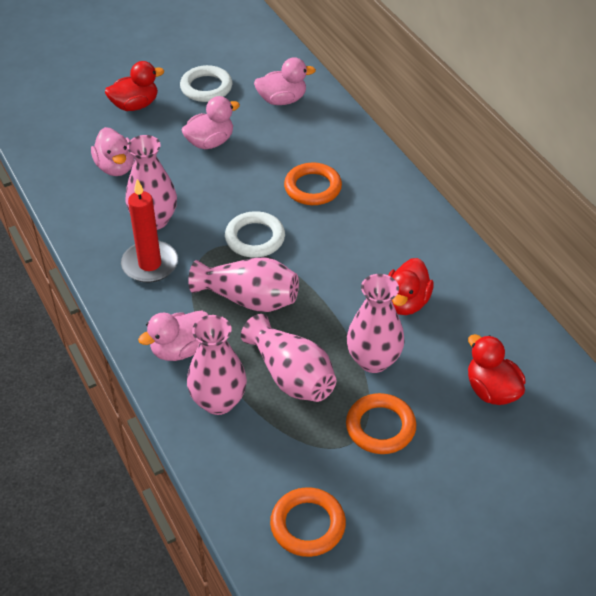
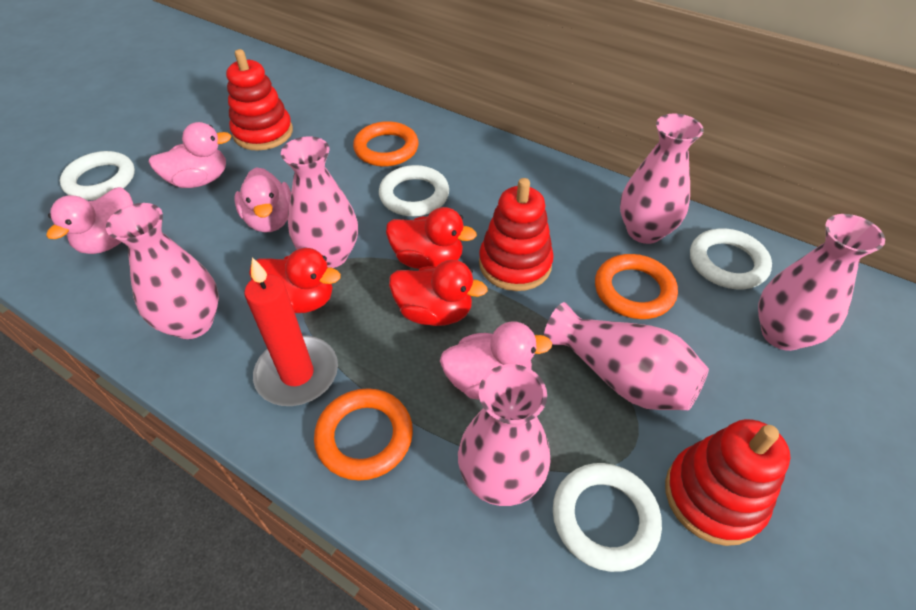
pink vase: [125,135,177,230] [187,315,247,415] [188,257,299,312] [241,314,336,402] [347,274,405,373] = 5 -> [106,203,219,339] [281,136,358,268] [458,364,550,506] [544,302,709,410] [620,113,704,244] [758,214,885,351] = 6
red stacking toy: none = 0 -> [226,49,293,151] [479,178,554,291] [665,419,790,546] = 3
white ring: [180,65,232,102] [225,211,285,258] = 2 -> [60,151,135,200] [379,165,449,216] [553,463,662,572] [690,229,772,289] = 4

